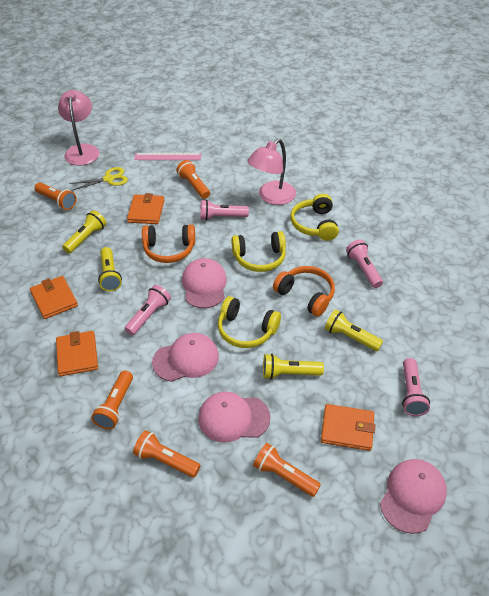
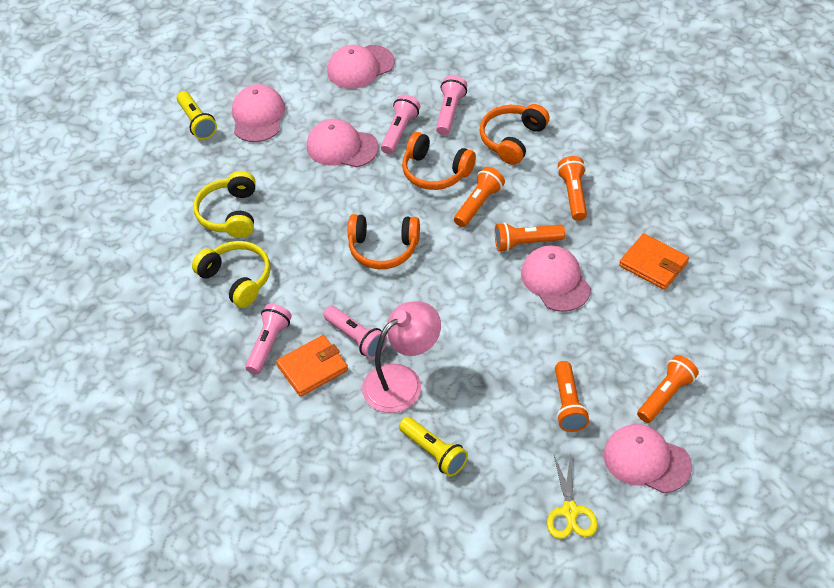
orange headphones: [142,225,195,263] [273,266,335,317] = 2 -> [348,214,420,269] [402,132,476,190] [479,104,550,165] = 3
orange wallet: [30,276,78,319] [56,331,98,376] [127,193,164,224] [321,404,375,451] = 4 -> [276,335,348,397] [619,233,689,290] = 2
pink cap: [152,333,219,382] [182,258,227,308] [198,392,271,442] [380,459,447,534] = 4 -> [232,84,285,142] [307,119,379,167] [327,45,395,89] [521,245,591,312] [604,424,692,493] = 5
pink lamp: [58,90,100,166] [248,139,296,205] = 2 -> [362,301,441,413] = 1
pink ruler: [134,153,201,160] = 1 -> none = 0
yellow flashlight: [62,210,106,253] [98,247,122,291] [263,354,324,380] [325,309,383,351] = 4 -> [176,91,217,140] [399,417,468,477] = 2
yellow headphones: [218,296,281,348] [231,231,286,272] [290,194,339,241] = 3 -> [192,241,271,308] [193,171,256,238] = 2

